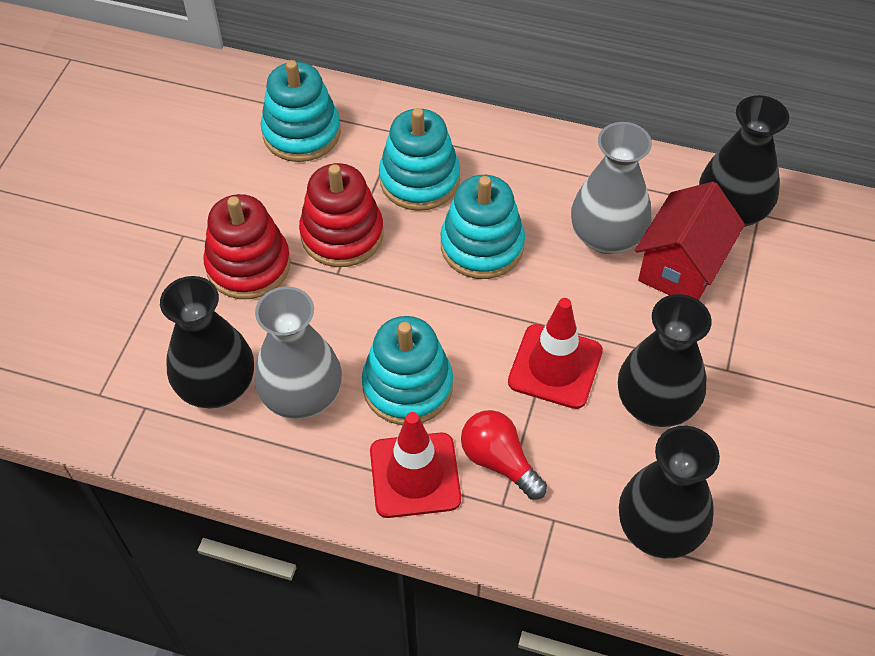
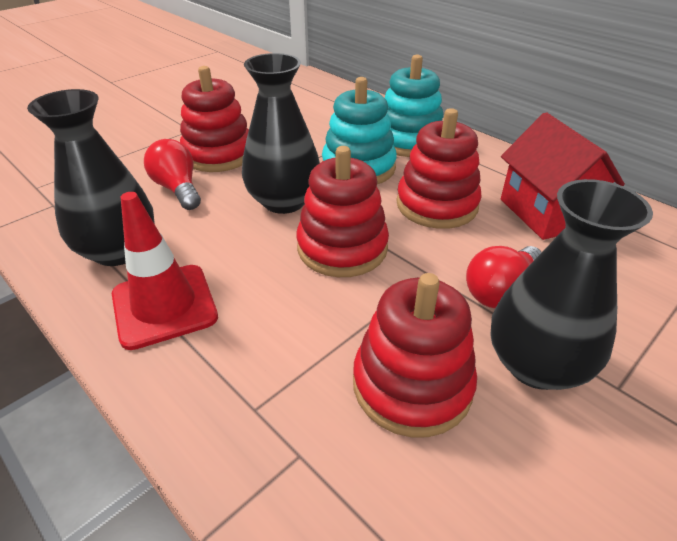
black vase: [160,276,254,408] [618,294,712,427] [619,426,720,559] [699,95,789,227] = 4 -> [27,89,155,266] [242,53,320,214] [490,179,653,390] = 3
grey vase: [254,287,342,419] [571,122,652,254] = 2 -> none = 0
red light bulb: [461,410,547,500] = 1 -> [144,139,201,210] [466,246,542,308] = 2
red stacking toy: [203,194,291,299] [299,163,384,267] = 2 -> [180,66,249,172] [296,146,389,277] [353,273,477,437] [396,108,482,229] = 4
red traffic cone: [370,412,461,518] [508,298,603,409] = 2 -> [112,192,218,350] = 1
turquoise stacking toy: [261,60,341,162] [362,316,453,425] [379,108,460,211] [441,175,525,279] = 4 -> [322,77,397,184] [385,55,443,157] = 2

